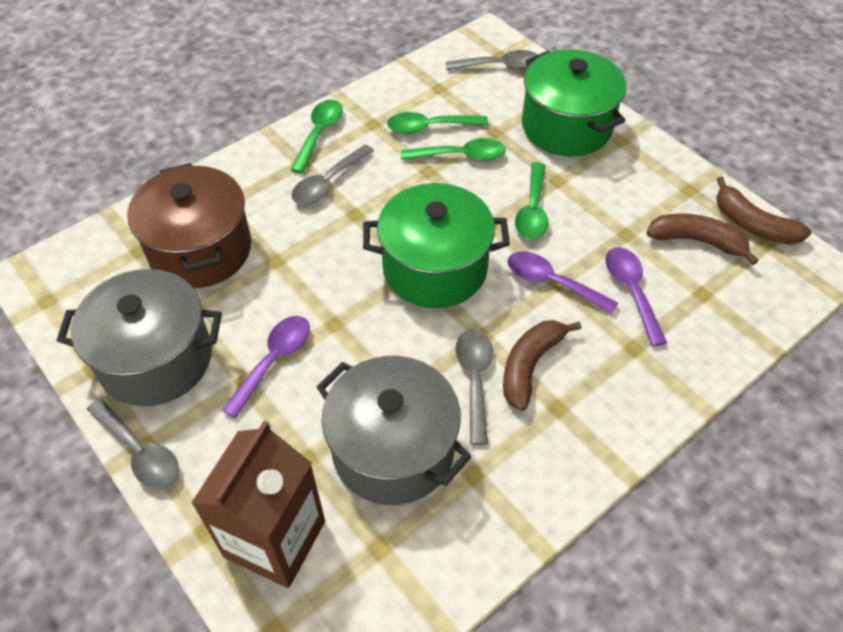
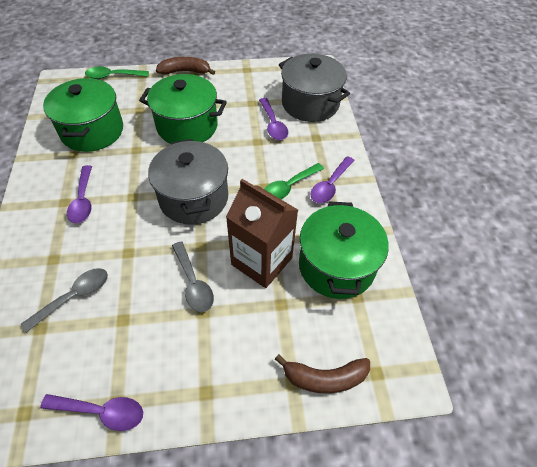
brown banana: [503,320,581,411] [646,213,759,265] [716,177,811,245] = 3 -> [156,57,215,75] [275,354,370,394] = 2
brown pot: [127,163,252,288] = 1 -> none = 0
green pot: [363,183,510,308] [522,49,626,156] = 2 -> [43,78,123,152] [139,74,227,144] [299,201,388,299] = 3
green spoon: [290,100,343,173] [387,112,488,134] [401,138,506,161] [515,162,548,239] = 4 -> [85,67,149,79] [265,163,324,199] = 2
grey spoon: [87,398,179,489] [291,145,374,205] [446,50,538,70] [455,329,493,445] = 4 -> [21,268,108,333] [172,241,214,312] = 2
purple spoon: [222,316,310,418] [508,251,619,314] [606,247,667,346] = 3 -> [40,394,143,431] [67,165,92,223] [259,98,288,140] [310,156,355,203] = 4

